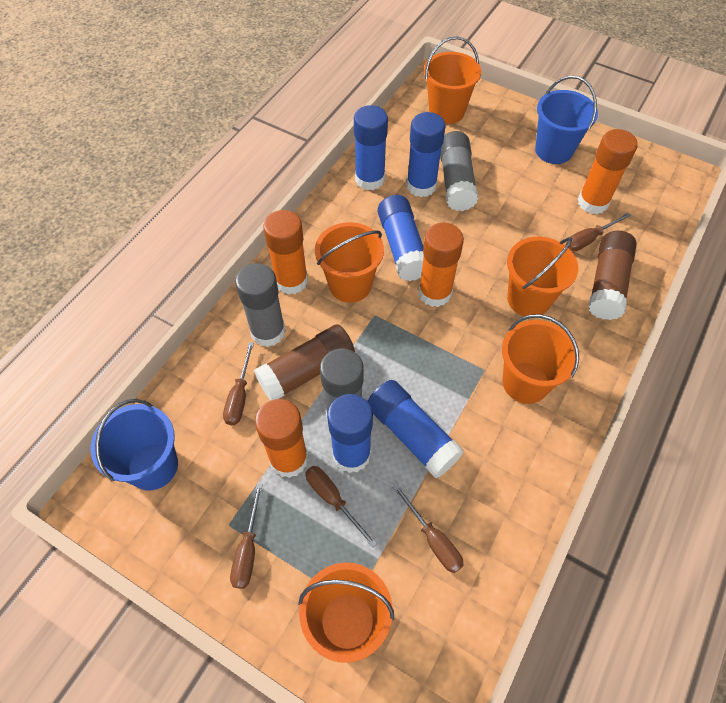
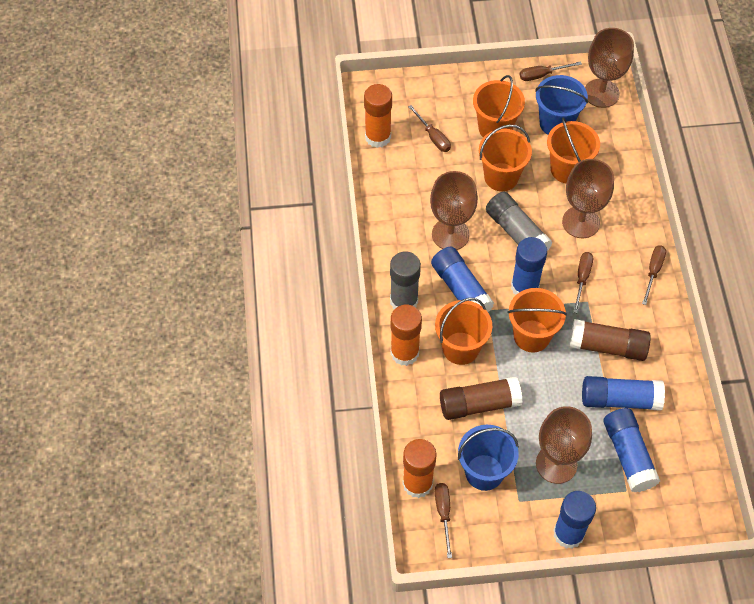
brown goblet: none = 0 -> [430,171,478,250] [536,406,592,484] [562,159,614,238] [585,28,634,108] = 4
grey glue stick: [235,263,286,347] [320,348,364,417] [440,131,479,211] = 3 -> [390,251,421,309] [486,192,552,251] = 2
orange glue stick: [255,399,308,478] [263,210,308,295] [418,223,464,307] [578,129,638,214] = 4 -> [364,84,392,148] [391,305,422,366] [403,439,437,498] = 3

